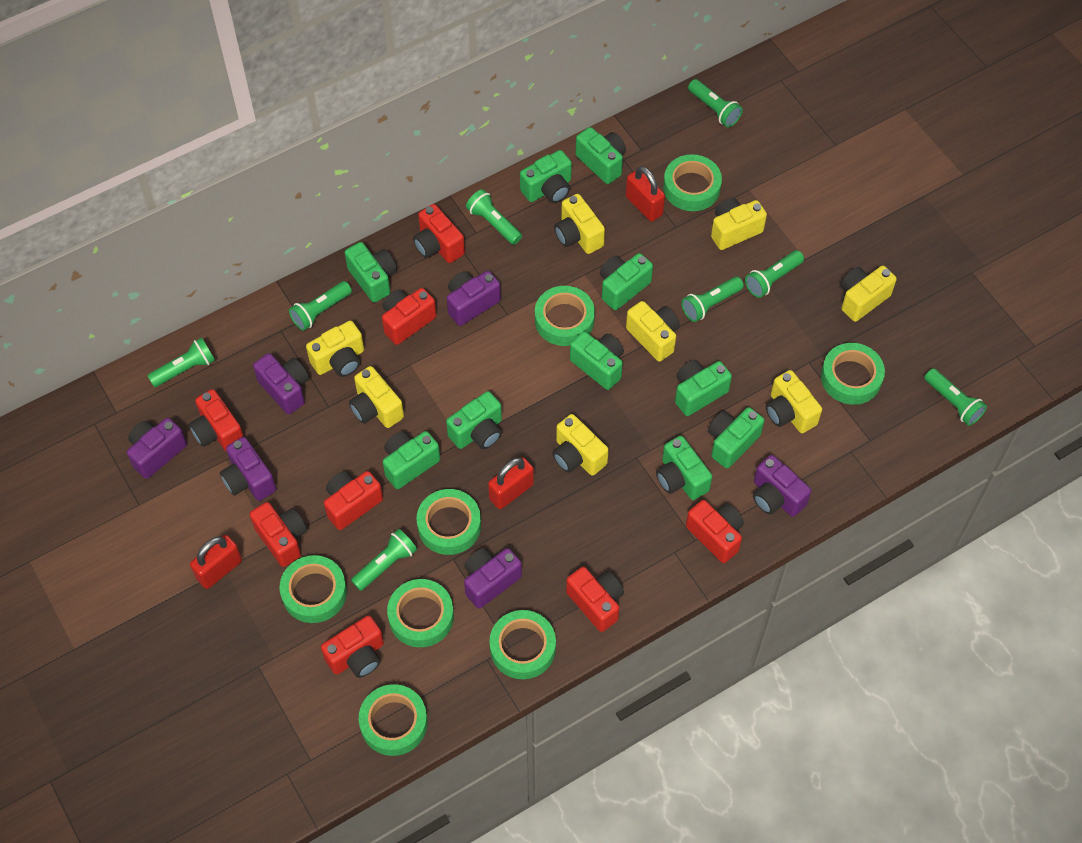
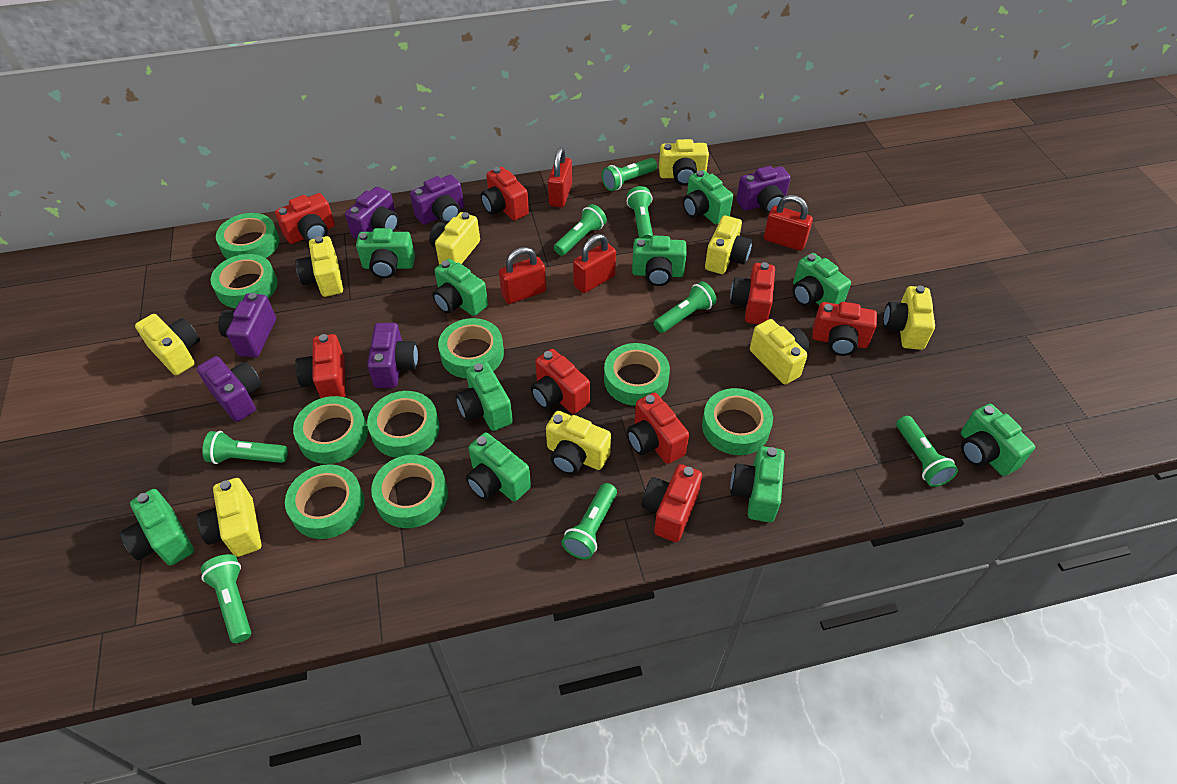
green tape: [280,555,347,623] [359,684,428,756] [387,579,454,647] [416,489,481,555] [489,610,556,679] [535,286,595,346] [663,154,722,211] [821,343,885,405] = 8 -> [211,254,277,308] [216,213,280,259] [285,464,365,539] [293,396,368,464] [367,391,440,458] [371,455,448,528] [438,318,504,378] [604,343,670,406] [702,388,773,455] = 9
red padlock: [190,535,242,589] [488,457,534,509] [626,166,665,222] = 3 -> [499,247,546,304] [548,147,572,208] [573,234,616,293] [764,195,813,251] = 4
yellow camera: [306,321,364,377] [349,366,404,428] [552,414,609,476] [554,194,605,254] [626,301,680,362] [711,198,767,250] [766,370,822,433] [841,266,897,322] = 8 -> [135,314,200,375] [197,478,261,557] [295,236,343,297] [429,212,480,265] [546,411,611,475] [659,139,709,185] [705,215,752,274] [750,319,809,384] [883,286,935,350] = 9

